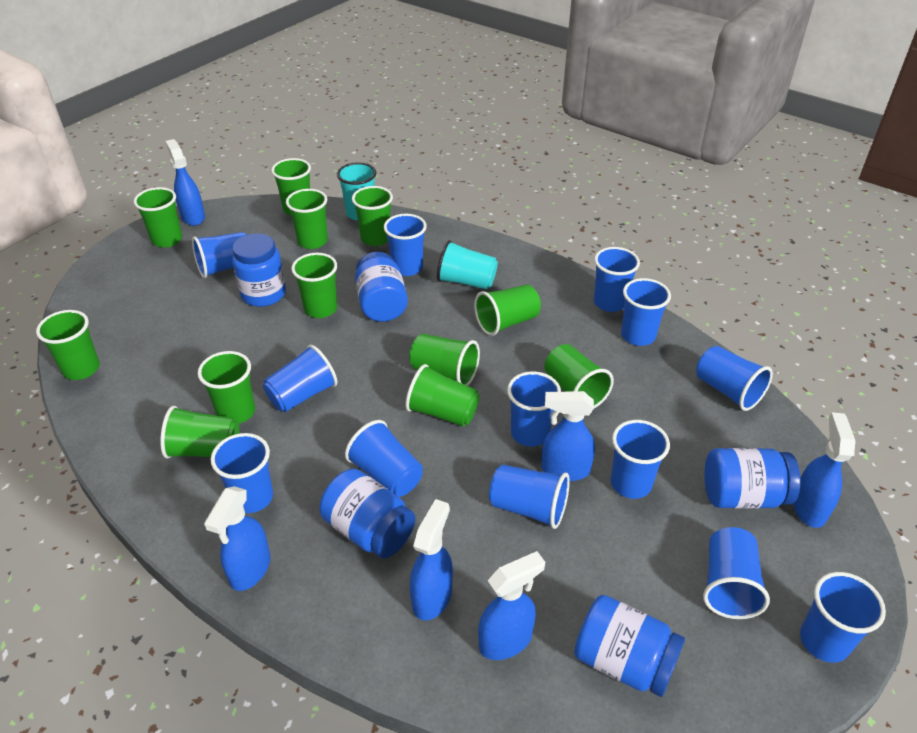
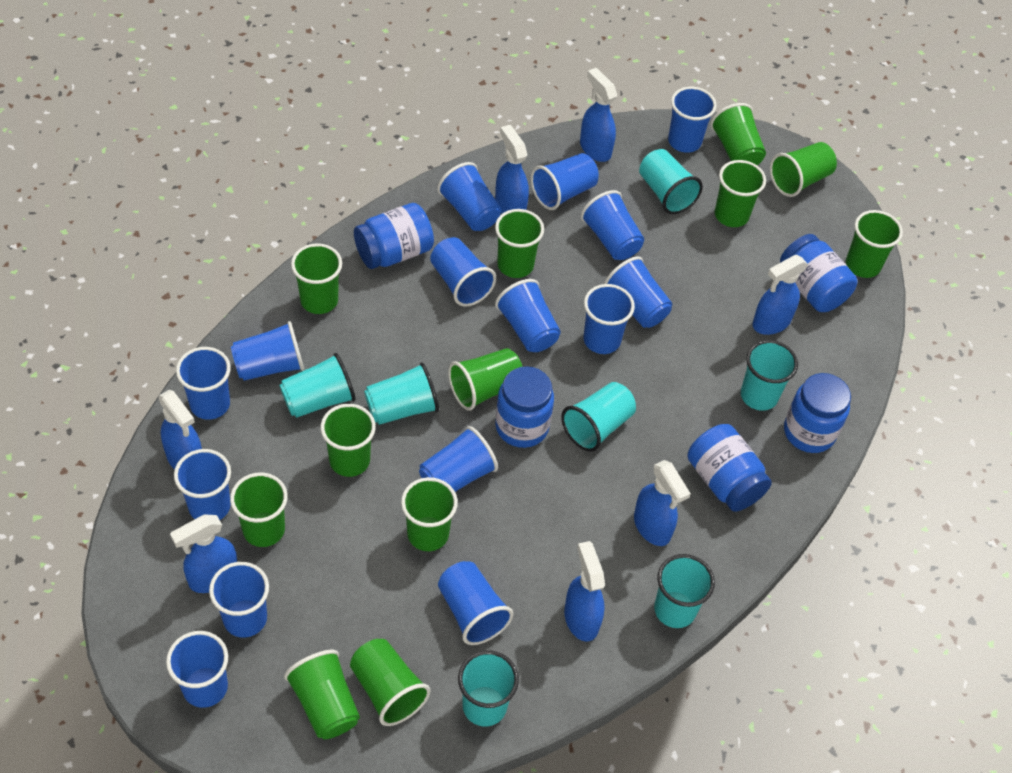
blue cup: [192,232,247,278] [211,433,273,513] [263,345,337,412] [345,420,423,497] [384,214,427,276] [489,464,570,529] [507,371,561,447] [594,247,640,312] [610,420,670,499] [621,278,671,346] [696,346,773,411] [703,527,770,619] [800,572,886,663] = 13 -> [166,631,228,708] [174,449,231,520] [176,347,231,420] [209,562,269,638] [231,321,304,381] [419,426,498,492] [430,237,496,307] [437,162,502,231] [438,561,513,645] [495,279,561,352] [531,153,599,210] [580,190,644,260] [583,284,635,354] [604,256,672,328] [668,87,717,153] = 15
blue spray bottle: [165,139,205,226] [204,486,270,591] [410,499,453,621] [478,551,545,660] [541,391,595,481] [793,412,855,528] = 6 -> [158,390,202,470] [170,514,237,593] [495,125,529,214] [564,541,605,642] [580,68,617,162] [634,460,691,546] [752,255,808,335] = 7
turquoise cup: [337,162,377,221] [437,240,498,290] = 2 -> [279,353,356,418] [364,362,439,425] [458,650,519,727] [561,382,636,452] [639,149,703,214] [654,554,715,628] [741,340,798,411] = 7

